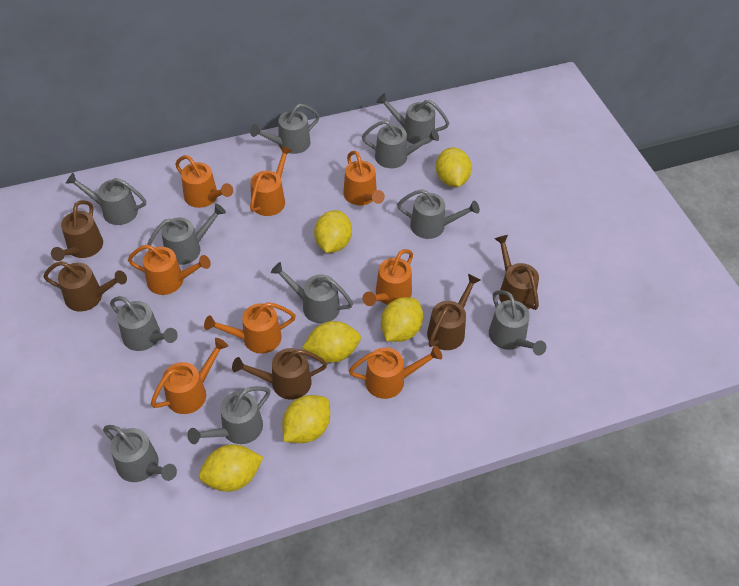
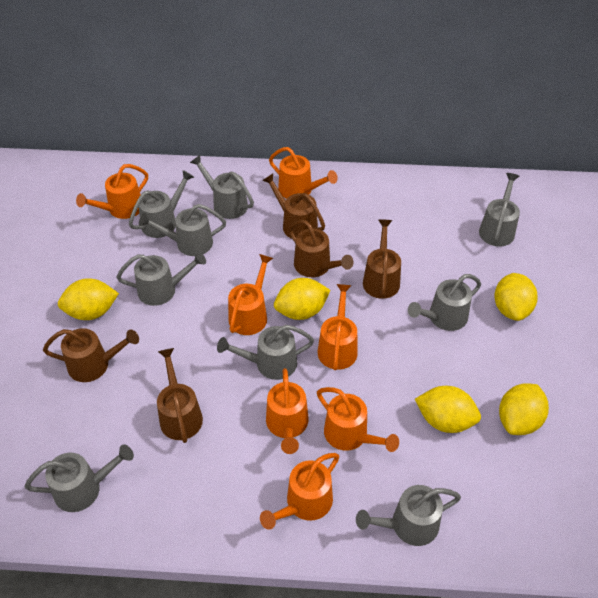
grey watering can: [66,173,146,225] [103,425,177,482] [110,296,178,351] [147,204,226,265] [187,386,270,444] [250,104,320,154] [271,262,353,323] [362,120,439,168] [377,93,449,145] [397,189,480,239] [489,290,546,356] = 11 -> [25,444,134,512] [116,252,206,306] [129,170,194,238] [139,204,226,256] [190,155,254,219] [217,325,314,380] [356,485,461,546] [408,274,481,331] [479,173,520,247] = 9
orange watering can: [128,245,211,295] [151,338,228,414] [175,155,233,208] [204,302,296,354] [250,146,292,216] [343,151,385,206] [349,345,442,399] [363,249,413,306] = 8 -> [76,164,148,219] [228,254,273,335] [260,453,339,530] [266,368,309,454] [269,147,338,199] [317,387,399,452] [318,284,358,370] = 7
yellow lemon: [199,444,263,492] [282,395,330,443] [302,321,361,363] [314,210,352,253] [381,297,423,342] [436,148,472,187] = 6 -> [58,278,119,320] [274,278,330,320] [415,386,481,433] [494,273,538,321] [499,383,549,435] = 5

